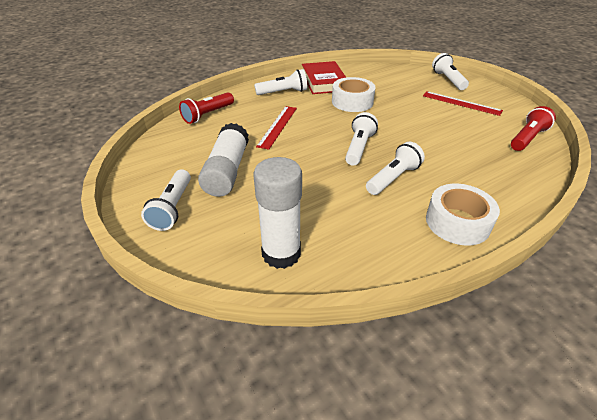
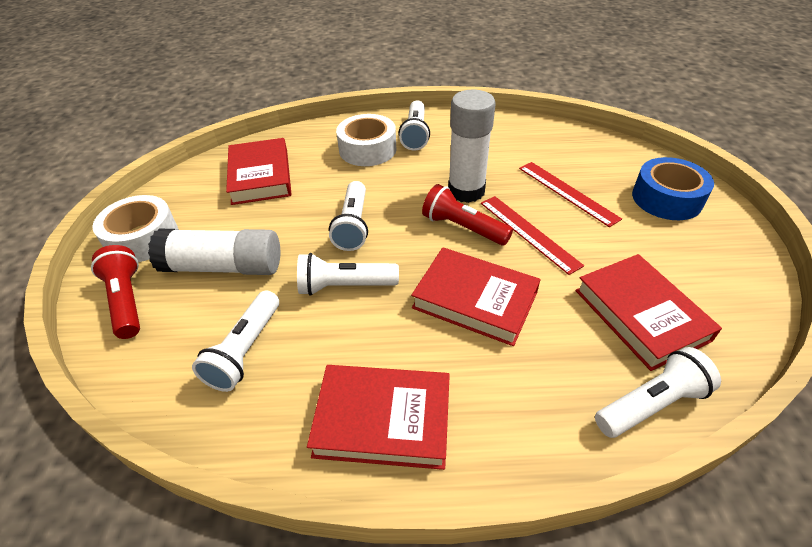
blue tape: none = 0 -> [632,157,714,220] = 1
red book: [302,61,346,94] = 1 -> [226,138,292,205] [307,365,450,470] [411,247,540,346] [575,254,722,371] = 4

